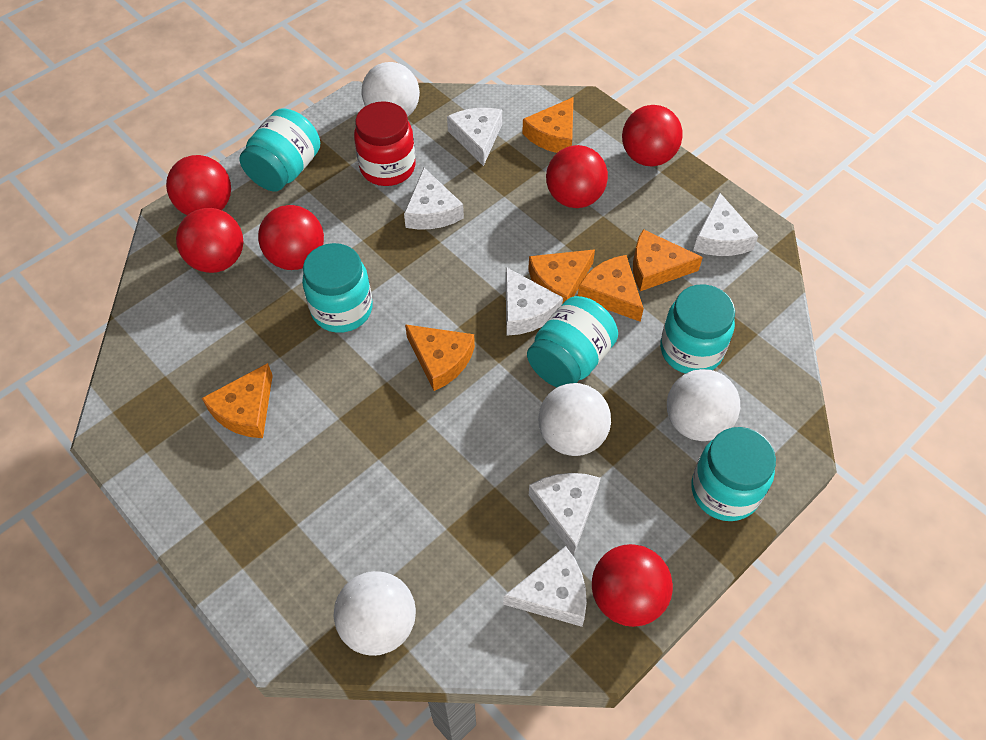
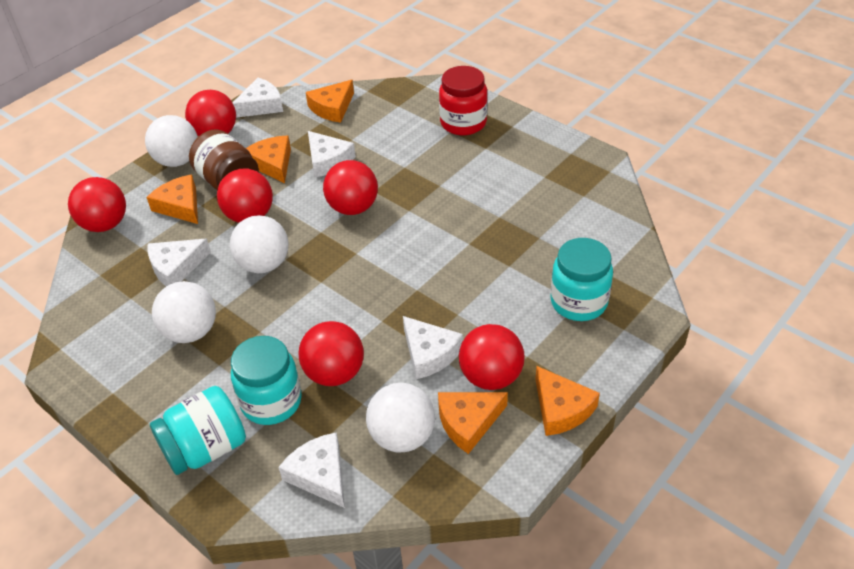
brown jar: none = 0 -> [189,130,259,190] = 1
orange cheese: [202,363,273,438] [405,324,475,391] [522,97,574,153] [528,249,595,303] [578,255,644,322] [633,229,703,291] = 6 -> [146,174,198,224] [246,135,291,183] [306,80,354,123] [438,392,508,454] [535,366,600,436] = 5
turquoise jar: [240,108,320,192] [302,243,373,333] [527,296,618,388] [660,284,735,374] [691,427,776,521] = 5 -> [150,386,246,475] [231,336,302,425] [550,238,613,321] = 3
white cheese: [404,168,464,229] [447,108,502,166] [503,546,587,627] [505,267,563,336] [529,473,601,556] [693,192,758,256] = 6 -> [147,239,211,286] [232,78,283,118] [278,432,345,508] [308,131,356,177] [403,316,463,379] = 5

